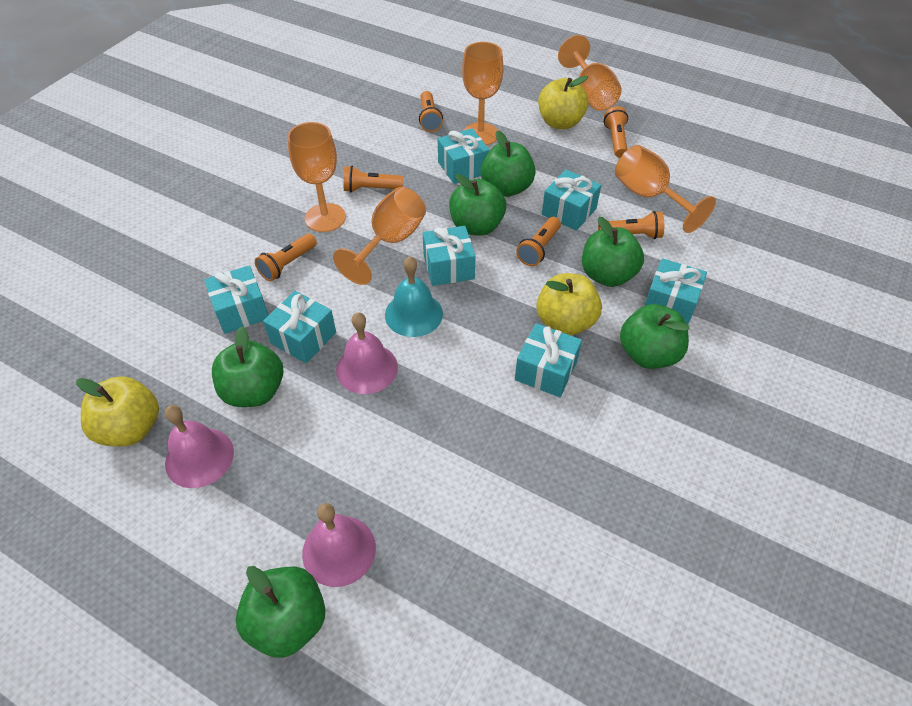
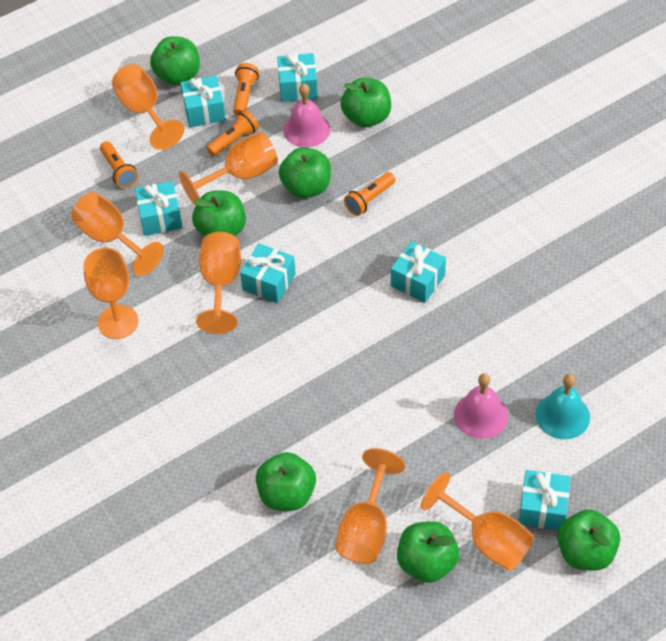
green apple: [212,326,283,407] [236,566,326,658] [449,174,506,236] [481,130,536,197] [582,217,644,287] [620,304,690,369] = 6 -> [150,36,200,85] [192,190,246,236] [256,452,316,511] [279,147,331,198] [341,78,391,127] [397,521,459,583] [557,509,620,571] = 7
orange flashlight: [255,234,317,281] [343,166,403,192] [419,91,443,132] [516,217,561,266] [598,211,664,239] [604,106,628,158] = 6 -> [100,141,138,188] [207,110,259,156] [233,63,259,116] [344,172,395,216] = 4
orange goblet: [287,122,346,232] [333,187,426,285] [462,42,504,145] [558,35,622,111] [615,145,716,233] = 5 -> [71,192,164,276] [83,248,138,339] [112,64,184,150] [179,132,278,206] [196,232,241,334] [335,448,405,564] [421,472,534,571] = 7
pink bell: [165,405,234,488] [302,503,376,587] [336,312,398,394] = 3 -> [283,84,330,147] [454,373,508,439] = 2
turquoise gift: [204,265,268,334] [263,291,336,364] [423,226,475,286] [438,128,490,184] [515,323,582,397] [542,170,601,231] [644,258,707,325] = 7 -> [135,181,183,236] [181,76,226,127] [240,243,296,303] [277,53,318,102] [391,241,446,303] [519,470,571,530] = 6
yellow apple: [76,376,159,446] [536,273,602,336] [538,76,589,129] = 3 -> none = 0

